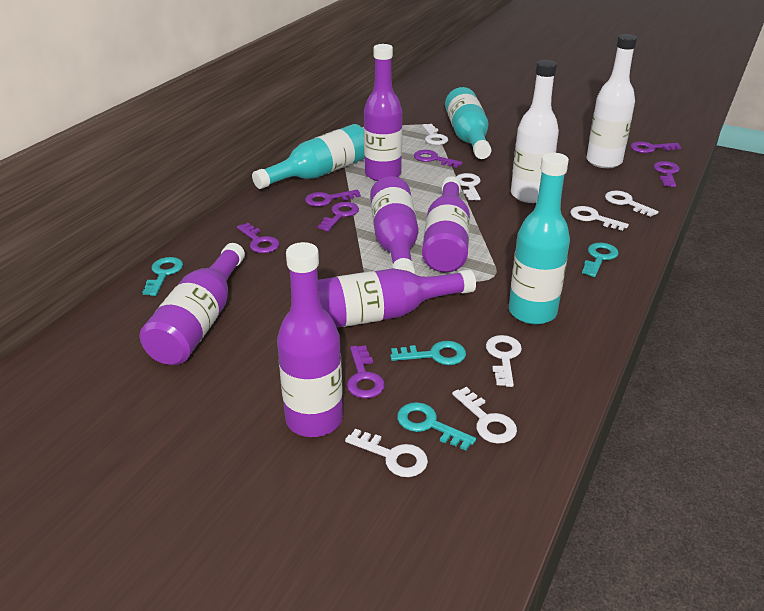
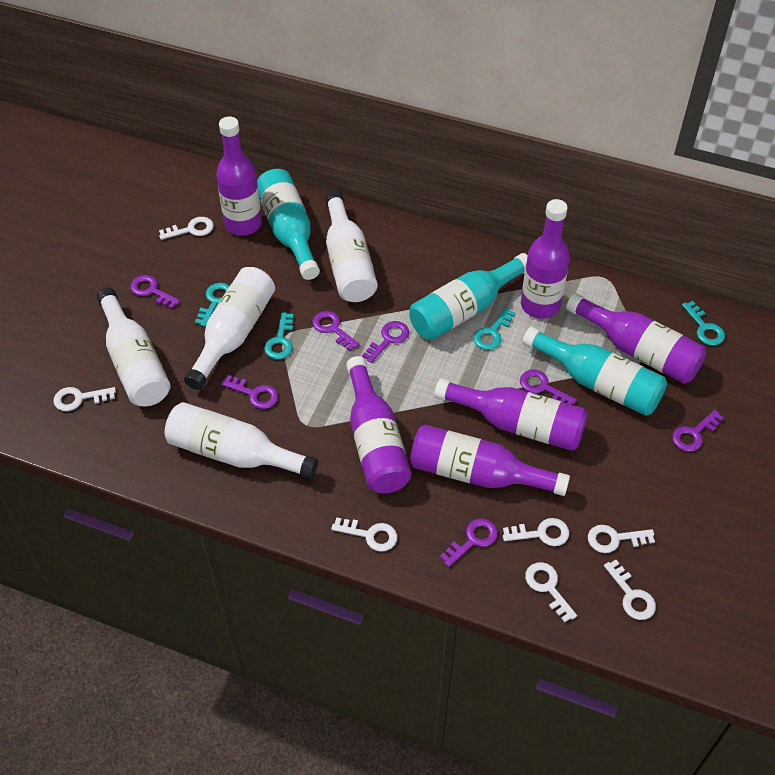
white bottle: [511,60,559,203] [586,34,637,168] = 2 -> [97,287,171,406] [164,402,318,479] [184,267,275,390] [325,190,378,302] = 4

